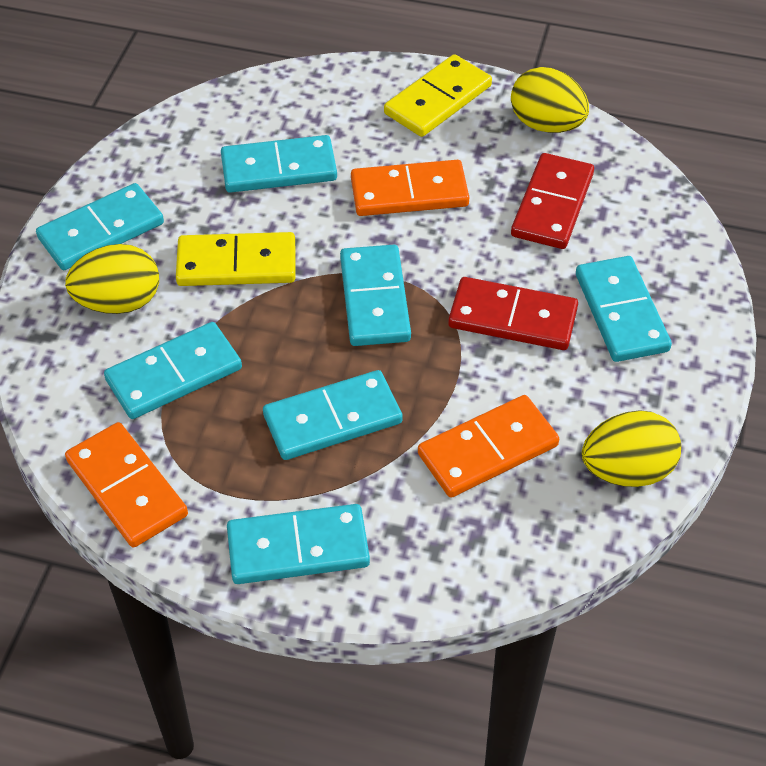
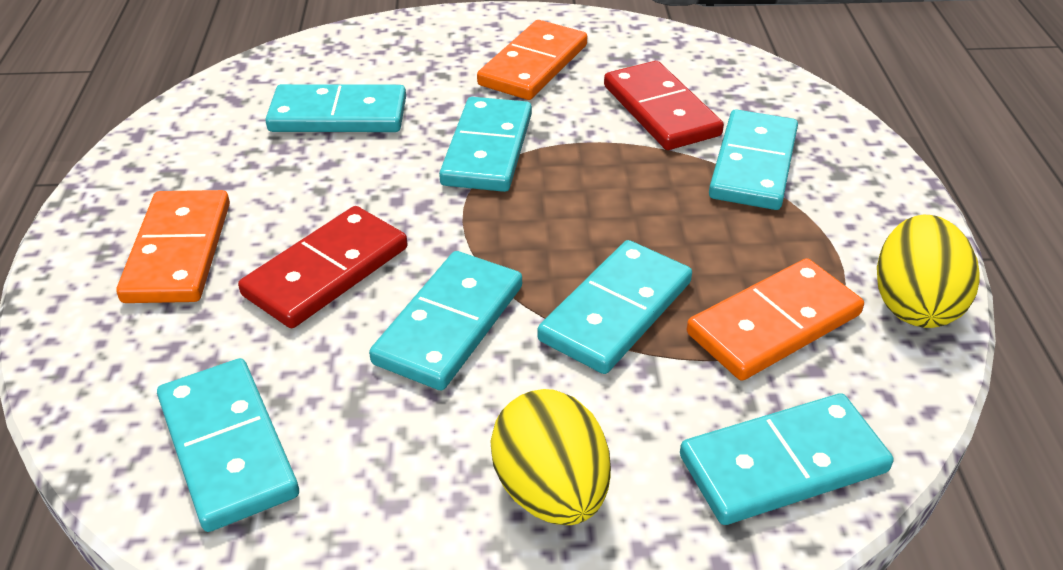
yellow domino: [176,232,296,286] [384,54,492,137] = 2 -> none = 0
yellow egg: [65,244,159,314] [511,67,589,133] [582,410,681,487] = 3 -> [490,389,611,525] [877,215,979,328] = 2

